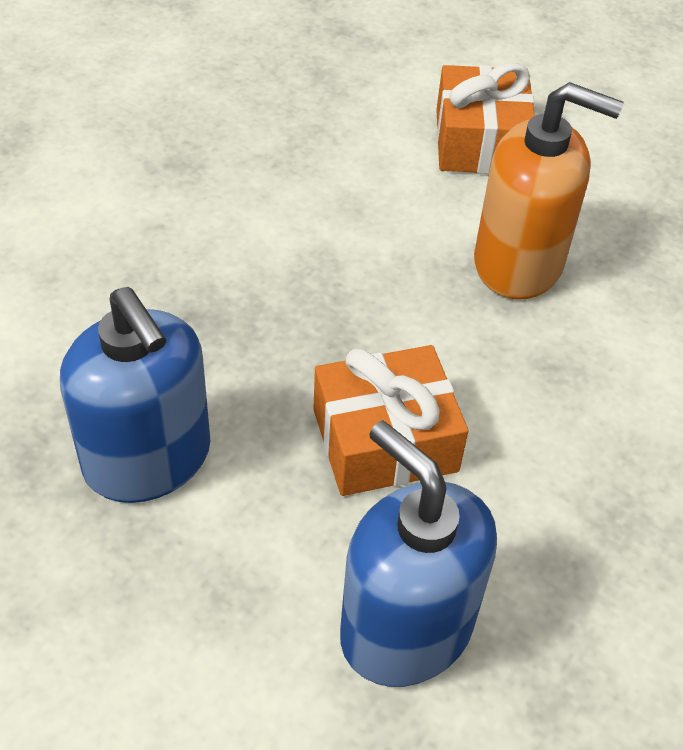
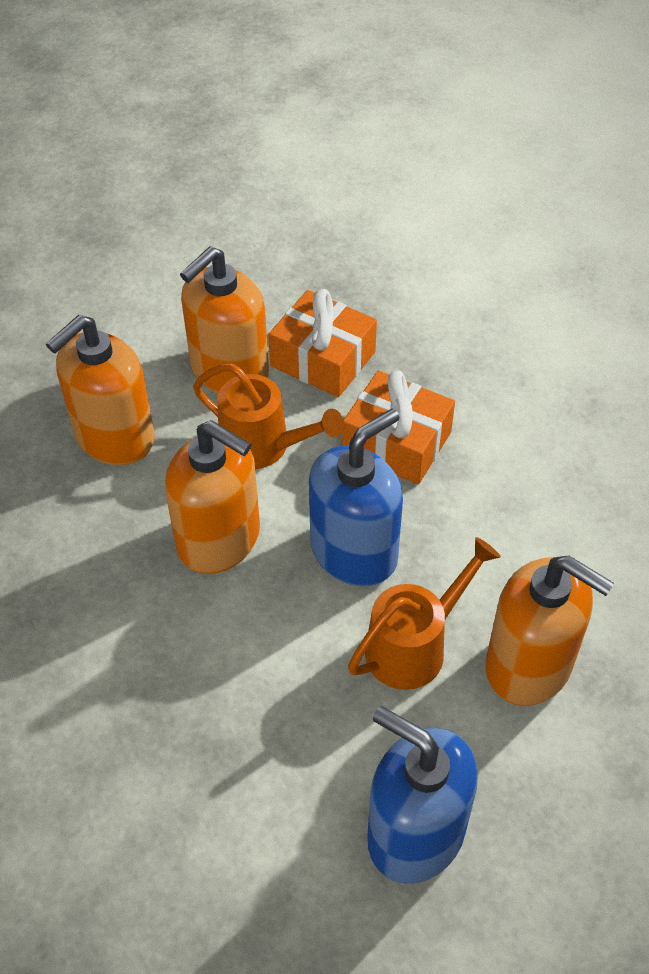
orange soap dispenser: [474,82,624,300] = 1 -> [46,315,155,465] [165,420,260,574] [180,246,269,393] [486,555,614,706] = 4
orange watering can: none = 0 -> [193,363,344,469] [348,537,501,690] = 2

